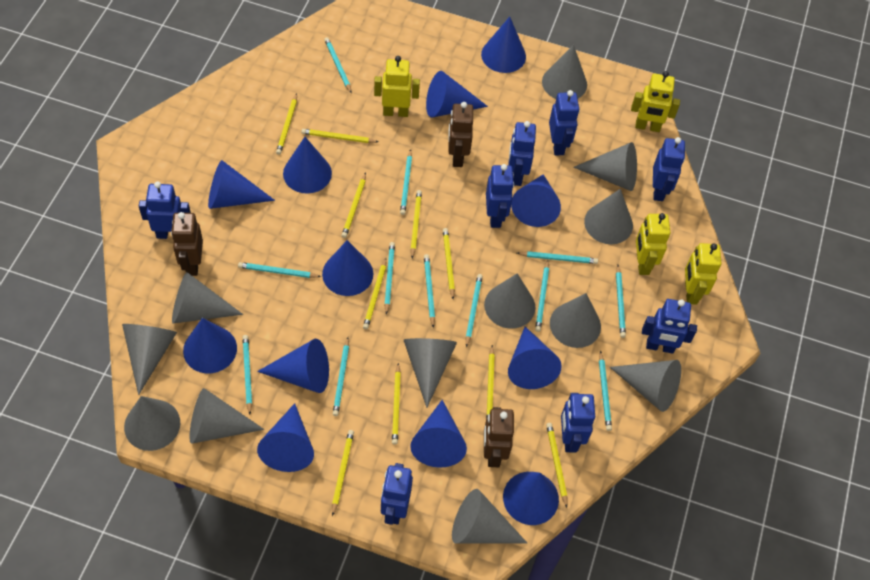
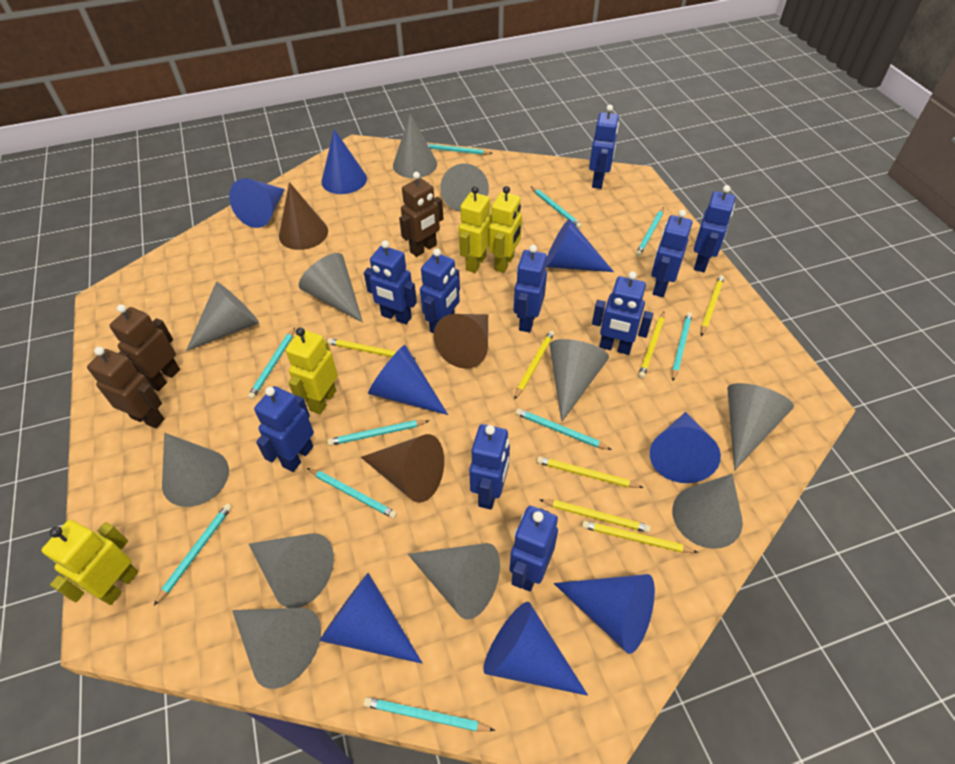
blue cone: [183,318,237,373] [208,160,275,209] [257,339,329,393] [257,403,314,472] [283,137,332,193] [322,240,373,296] [410,400,467,468] [426,71,488,118] [481,17,526,73] [503,472,559,525] [508,327,562,389] [511,174,561,227] = 12 -> [229,178,285,228] [319,573,422,663] [321,129,367,194] [368,345,448,415] [483,602,588,696] [546,219,614,272] [554,574,655,654] [650,412,721,483] = 8
blue robot: [139,181,191,239] [381,463,413,525] [486,164,514,228] [508,121,536,186] [549,90,580,155] [561,393,595,452] [642,299,697,354] [653,137,685,201] = 8 -> [254,386,314,472] [364,240,417,324] [420,248,460,333] [469,424,510,510] [510,506,558,591] [514,245,547,332] [589,105,619,189] [592,271,653,355] [651,210,692,297] [694,185,735,272] = 10
brown cone: none = 0 -> [279,182,328,250] [361,434,444,503] [434,314,488,369] = 3
grey cone: [122,324,177,395] [124,396,180,451] [172,272,243,323] [189,388,264,444] [404,338,457,408] [452,489,528,544] [484,273,535,329] [542,45,587,99] [550,293,601,348] [573,142,637,191] [584,189,633,244] [610,360,681,412] = 12 -> [162,433,229,507] [186,282,259,351] [232,608,321,689] [249,533,334,608] [299,253,363,323] [393,114,437,178] [408,543,500,620] [440,164,489,212] [550,339,609,422] [672,474,743,549] [727,383,794,470] = 11
turquoise pencil: [238,262,321,278] [243,335,252,414] [324,37,351,93] [333,337,349,416] [384,242,395,315] [400,149,412,215] [424,254,435,328] [465,274,483,348] [517,251,598,264] [535,260,549,332] [599,351,612,431] [616,265,626,338] = 12 -> [154,504,232,606] [248,328,295,399] [307,468,397,519] [327,420,430,446] [363,697,495,732] [427,143,493,155] [516,408,612,450] [531,187,582,228] [636,207,664,257] [672,312,692,381] = 10
yellow pencil: [276,93,297,155] [301,129,378,143] [332,430,354,516] [342,173,366,238] [363,258,387,329] [392,363,401,445] [410,190,422,259] [443,228,455,299] [486,345,495,419] [546,423,567,508] = 10 -> [327,338,416,359] [514,331,554,400] [537,456,644,488] [540,499,651,533] [582,521,698,553] [638,312,665,378] [701,275,724,336] = 7

